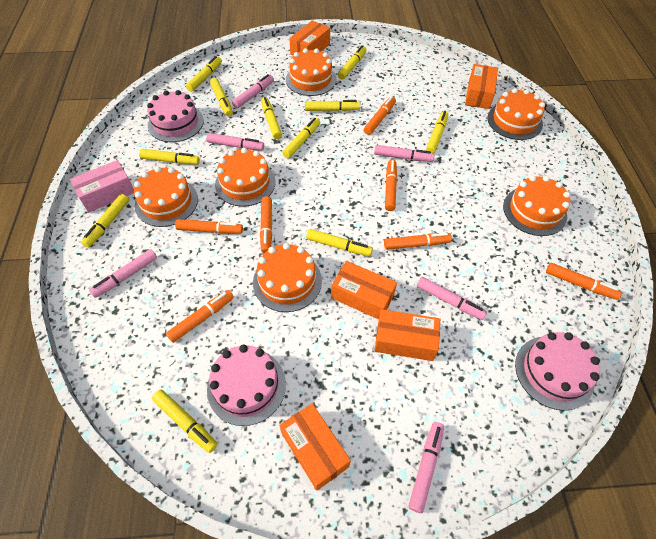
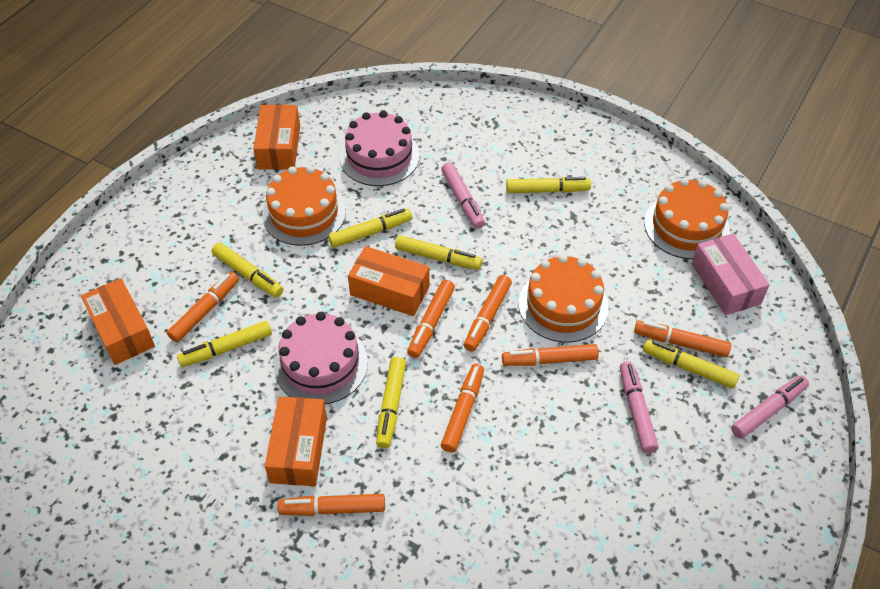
orange box: [279,403,351,490] [289,20,330,56] [331,261,397,319] [375,309,440,361] [465,64,498,109] = 5 -> [81,278,155,365] [253,104,300,170] [265,397,327,486] [348,246,430,316] = 4
orange cake: [134,167,198,227] [215,148,276,207] [253,243,322,312] [286,48,336,96] [487,88,545,140] [503,176,570,236] = 6 -> [262,166,346,246] [518,254,609,342] [644,178,730,259] = 3
pink cake: [147,90,204,142] [207,344,286,426] [515,332,600,411] = 3 -> [274,312,368,404] [340,111,419,186] = 2
pink marker: [89,249,157,298] [206,133,264,151] [232,74,274,108] [374,145,434,162] [409,422,444,513] [417,277,487,320] = 6 -> [441,162,485,229] [620,361,659,453] [731,375,809,439] = 3
yellow marker: [81,194,129,248] [139,149,200,165] [152,390,218,453] [186,56,222,92] [210,78,233,116] [261,97,282,139] [282,118,320,158] [305,100,360,111] [306,229,373,256] [338,45,367,79] [426,111,448,153] = 11 -> [177,321,272,367] [212,242,283,298] [328,208,412,248] [376,357,406,448] [395,235,482,270] [506,177,591,193] [643,339,739,389] = 7

